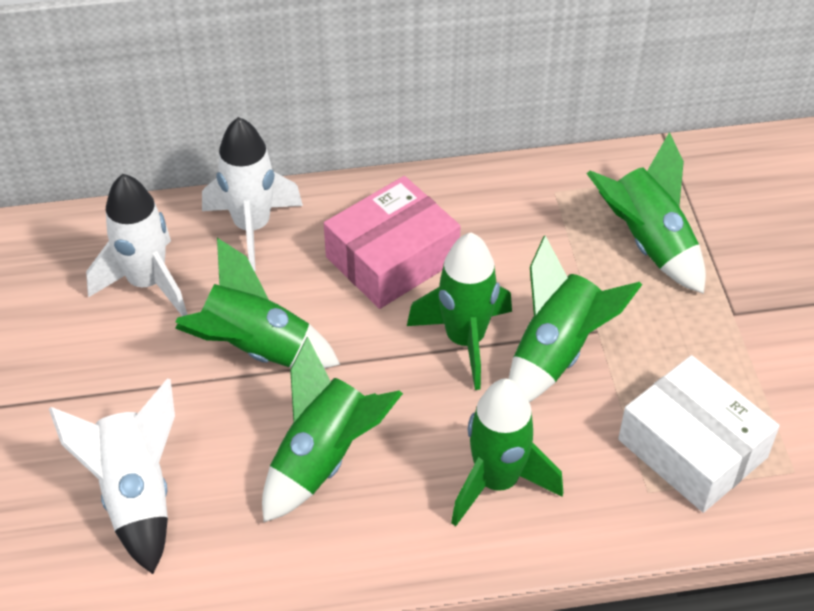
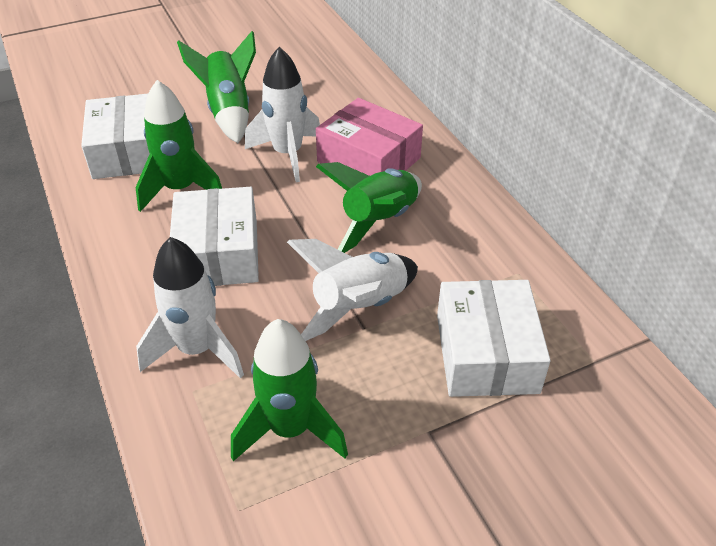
green rocket: [175,238,340,369] [262,337,403,522] [407,233,512,390] [451,378,563,526] [509,236,642,402] [586,132,706,294] = 6 -> [136,80,222,212] [177,31,256,143] [231,319,348,461] [316,162,422,253] = 4
white box: [618,355,780,513] = 1 -> [81,94,150,179] [170,187,259,286] [437,280,551,397] = 3

